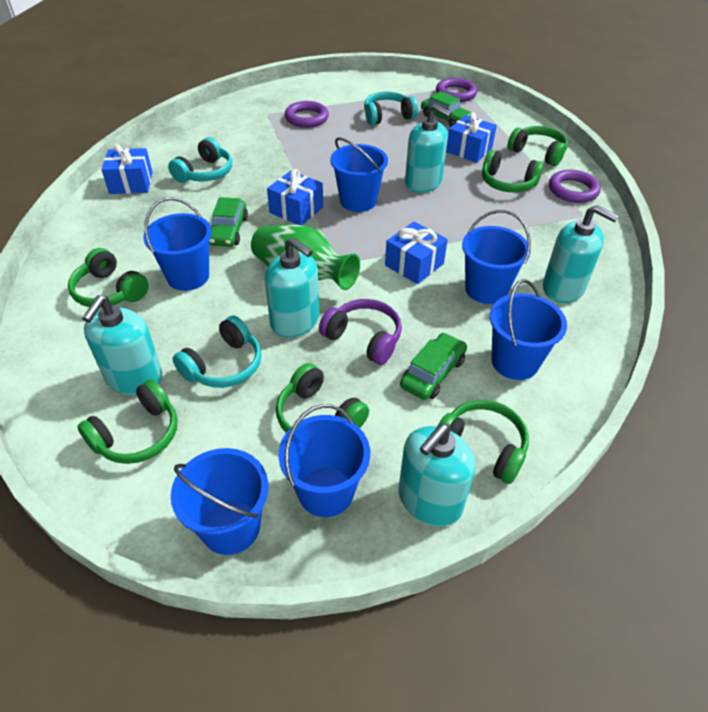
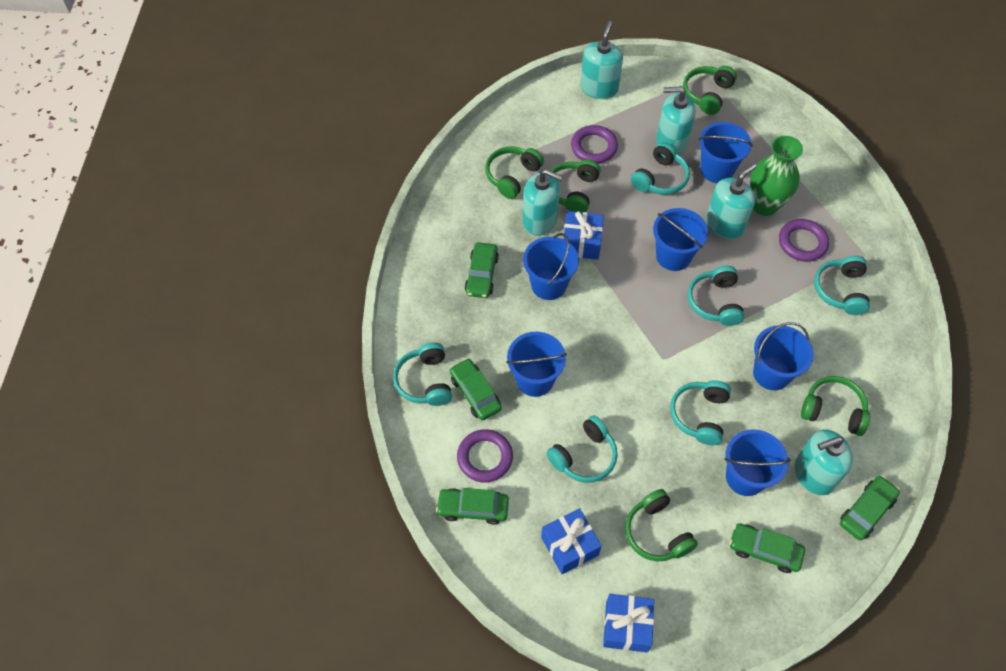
blue gift: [101,144,153,194] [267,169,323,225] [385,222,448,284] [446,112,497,163] = 4 -> [541,508,602,574] [563,211,604,260] [603,594,654,652] = 3
green car: [209,197,248,247] [400,333,467,400] [421,91,472,127] = 3 -> [436,488,509,525] [450,358,502,421] [465,242,499,298] [729,523,805,573] [840,476,900,540] = 5
green headphones: [68,248,149,308] [77,379,178,464] [276,363,369,433] [437,400,529,484] [482,150,544,192] [508,126,568,166] = 6 -> [485,146,544,199] [551,159,601,213] [625,489,698,562] [683,66,737,115] [801,376,870,436] = 5
purple headphones: [319,299,402,365] = 1 -> none = 0
turquoise headphones: [168,137,232,183] [173,315,261,388] [364,91,418,125] = 3 -> [393,342,452,406] [547,415,618,483] [631,142,690,195] [670,380,731,445] [688,266,744,326] [814,255,870,315] = 6

